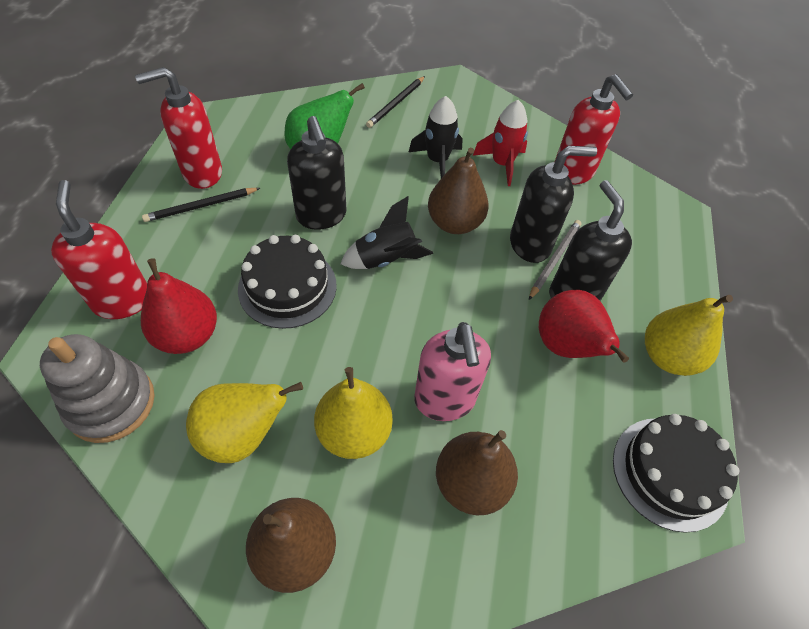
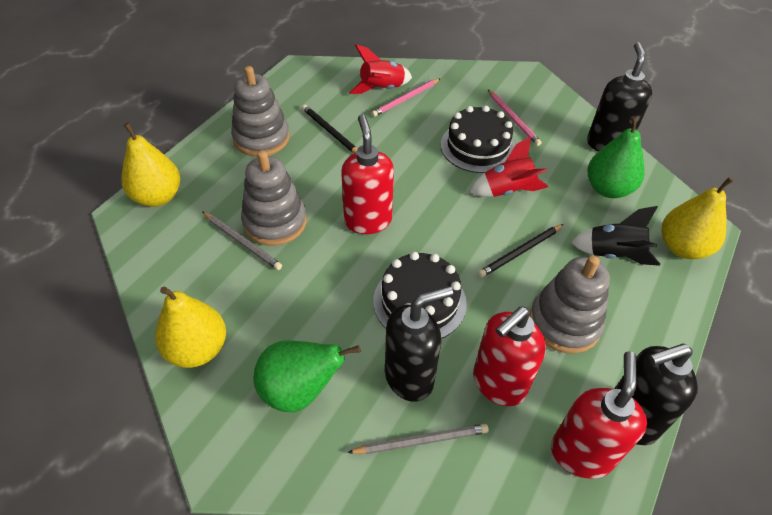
black rocket: [341,196,433,269] [409,96,463,178] = 2 -> [571,206,660,266] = 1
brown pear: [246,498,336,593] [428,148,489,234] [436,430,518,515] = 3 -> none = 0
green pear: [285,83,365,149] = 1 -> [253,340,360,412] [587,116,645,198] = 2
grey pencil: [529,220,581,300] = 1 -> [202,212,282,270] [347,424,489,454] = 2
grey stacking toy: [40,334,155,443] = 1 -> [231,66,290,157] [241,150,307,246] [530,255,610,353] = 3
pink pencil: none = 0 -> [371,78,441,117] [488,89,542,146] = 2
pink soap dispenser: [414,322,491,421] = 1 -> none = 0
red pear: [141,258,217,354] [539,290,629,363] = 2 -> none = 0
red rocket: [473,100,528,186] = 1 -> [349,44,412,94] [469,136,548,197] = 2

